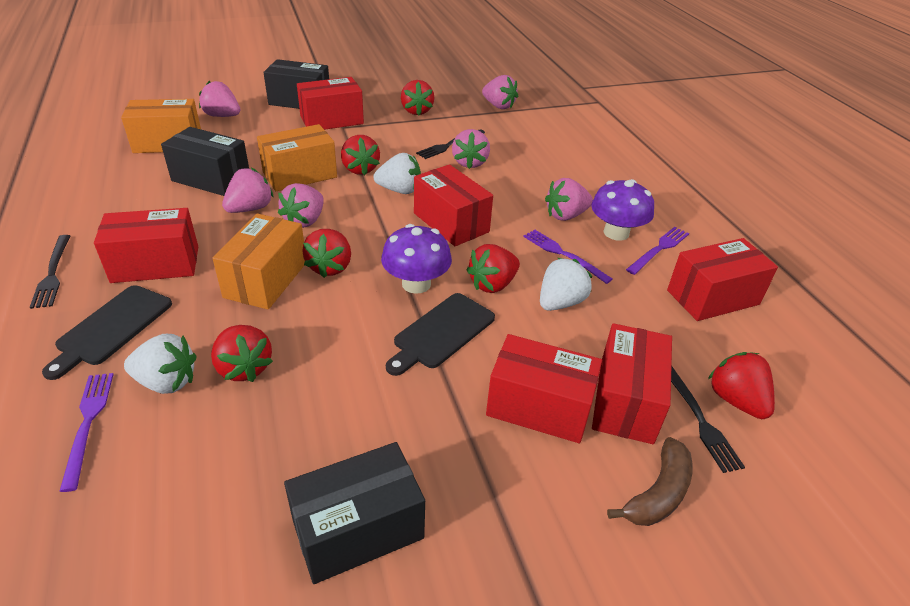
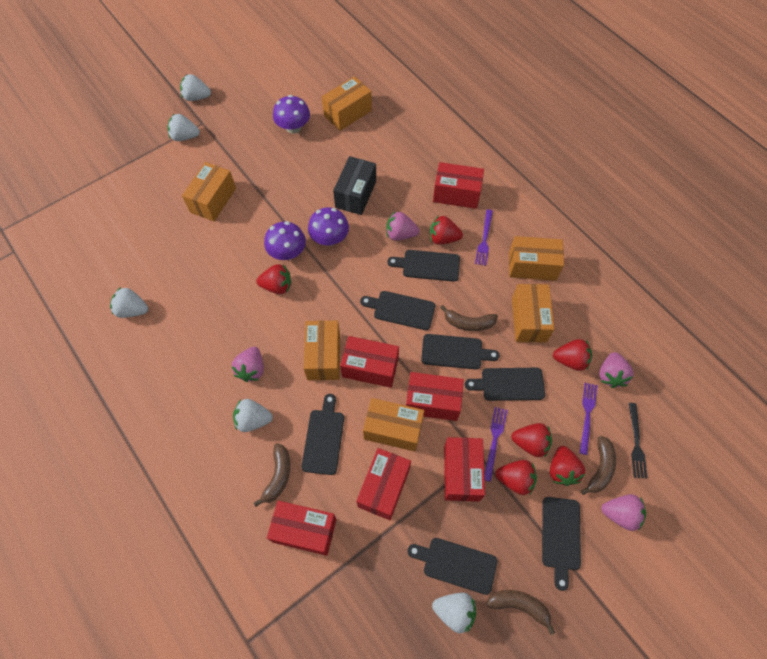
black box: [161,127,249,196] [263,59,329,109] [284,442,425,584] = 3 -> [333,156,376,215] = 1
black cutting board: [42,285,172,380] [386,293,495,376] = 2 -> [302,394,344,475] [360,291,435,330] [387,250,460,282] [407,538,497,595] [421,334,500,369] [465,368,545,401] [542,497,581,591] = 7
black fork: [30,235,70,309] [416,129,485,159] [671,366,745,473] = 3 -> [629,403,647,478] = 1
brown banana: [607,437,693,526] = 1 -> [254,443,290,507] [440,305,498,331] [486,590,555,635] [581,436,616,495] = 4
orange box: [121,99,201,153] [212,213,305,310] [257,124,337,191] = 3 -> [182,162,236,221] [303,320,340,380] [322,76,372,131] [363,398,424,451] [509,236,564,281] [512,284,554,342] = 6
pink strawberry: [199,80,240,117] [222,168,274,213] [278,183,324,228] [452,129,490,169] [482,75,518,109] [545,178,593,221] = 6 -> [231,347,264,382] [386,212,420,241] [599,352,634,388] [601,494,646,531] = 4
purple mushroom: [381,224,452,294] [591,179,654,241] = 2 -> [264,221,306,260] [273,95,310,134] [308,207,349,246] = 3
white strawberry: [124,334,197,394] [374,153,421,194] [540,258,592,311] = 3 -> [110,287,148,318] [167,114,200,141] [180,74,211,101] [233,399,273,432] [432,593,476,633] = 5

